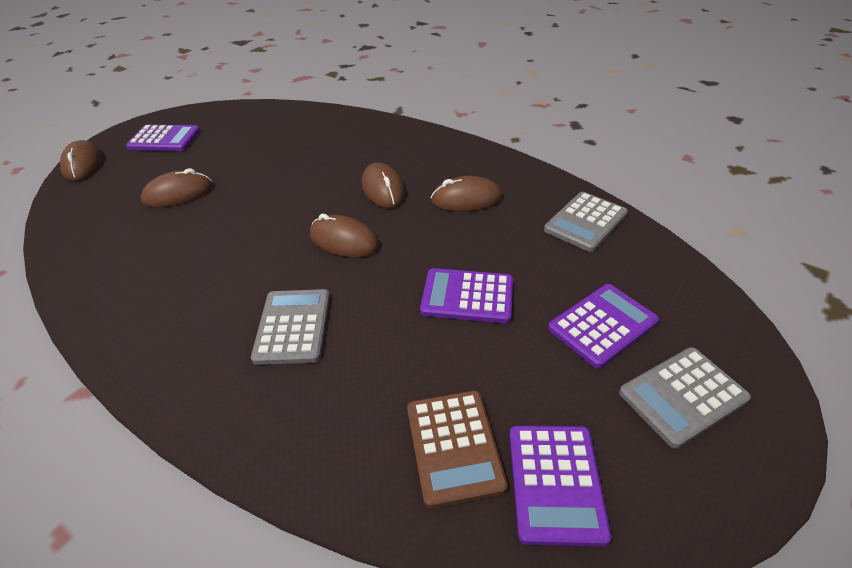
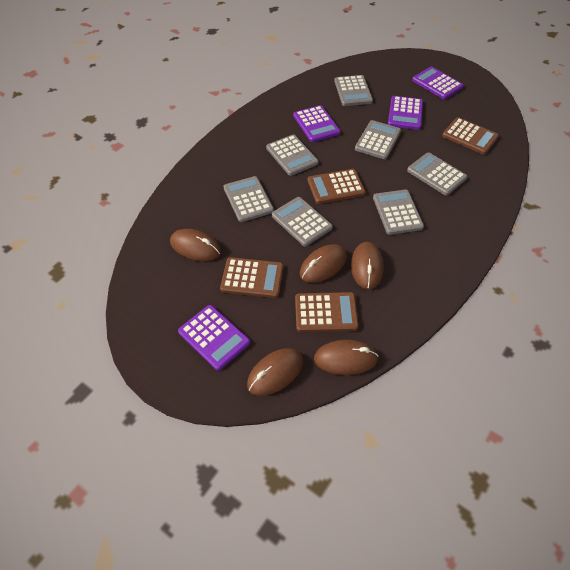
brown calculator: [407,391,508,508] = 1 -> [220,257,283,298] [295,292,359,332] [307,169,366,204] [442,117,499,154] = 4
grey calculator: [251,289,330,365] [544,192,628,252] [619,347,751,448] = 3 -> [224,176,274,222] [266,134,318,176] [272,197,333,246] [334,75,373,106] [355,120,401,159] [373,190,424,235] [407,152,467,196] = 7

